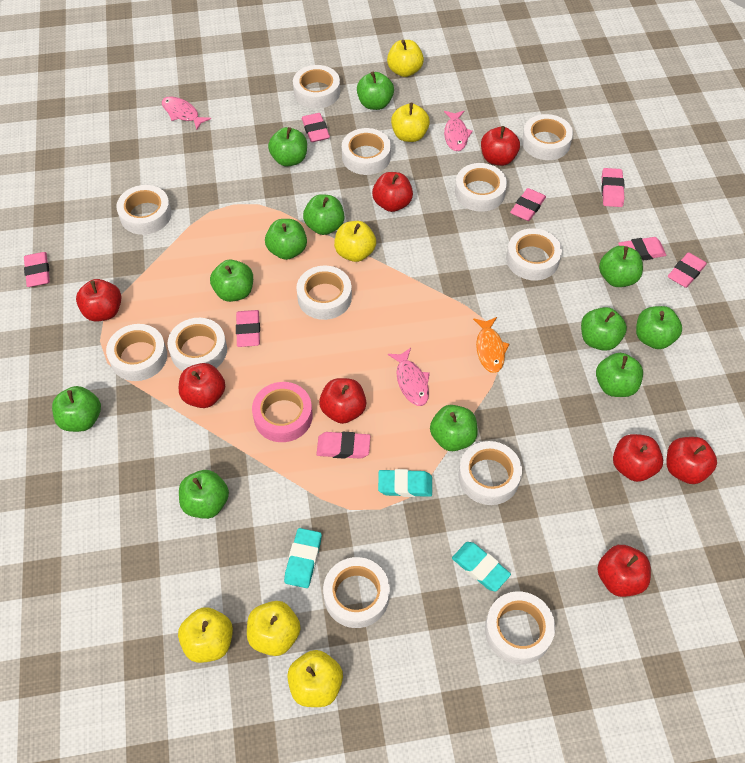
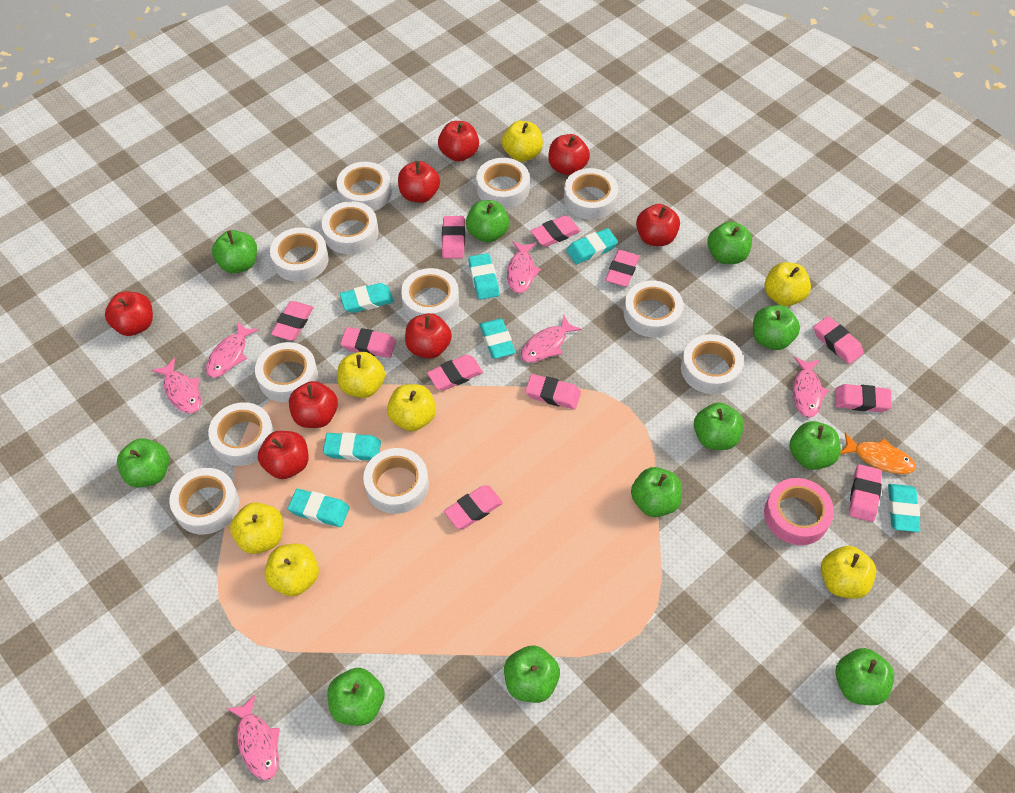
green apple: [52,386,101,432] [179,470,229,519] [210,260,253,302] [265,219,307,260] [268,127,307,167] [303,194,344,235] [357,72,394,110] [430,405,478,451] [581,307,627,351] [596,353,643,397] [599,246,643,287] [636,306,682,349] = 12 -> [117,438,169,487] [212,230,257,273] [328,668,385,726] [466,200,509,243] [504,646,560,703] [631,467,682,517] [694,403,744,450] [708,221,752,264] [753,305,800,350] [789,421,841,470] [836,648,894,705] = 11
pink eraser: [24,252,50,287] [236,310,260,347] [301,113,330,142] [317,432,370,459] [510,188,546,221] [601,168,625,207] [618,237,666,261] [668,252,707,288] = 8 -> [271,301,313,341] [340,327,396,358] [427,355,483,391] [442,216,465,258] [444,485,503,529] [525,374,581,409] [531,215,581,247] [605,250,640,287] [814,316,864,364] [835,384,892,412] [849,464,882,522] = 11
pink fish: [162,96,211,130] [388,348,430,406] [444,111,473,151] = 3 -> [152,358,201,414] [206,321,259,378] [226,695,280,780] [507,241,541,293] [521,315,582,362] [793,357,829,418] = 6
turquoise eraser: [284,528,322,588] [378,469,432,497] [452,542,511,591] = 3 -> [288,489,350,527] [323,432,381,461] [340,283,394,313] [468,253,500,300] [479,318,516,359] [566,228,618,264] [888,484,920,532] = 7
yellow apple: [178,607,233,663] [247,601,301,656] [287,650,343,707] [334,221,376,262] [387,40,424,77] [391,103,430,142] = 6 -> [230,502,283,554] [264,544,319,596] [337,352,385,398] [387,384,436,431] [502,121,543,162] [764,262,811,306] [821,546,876,599] = 7

